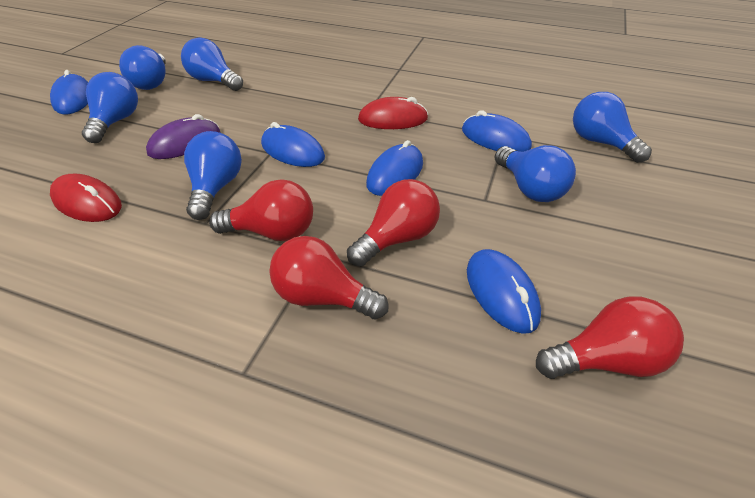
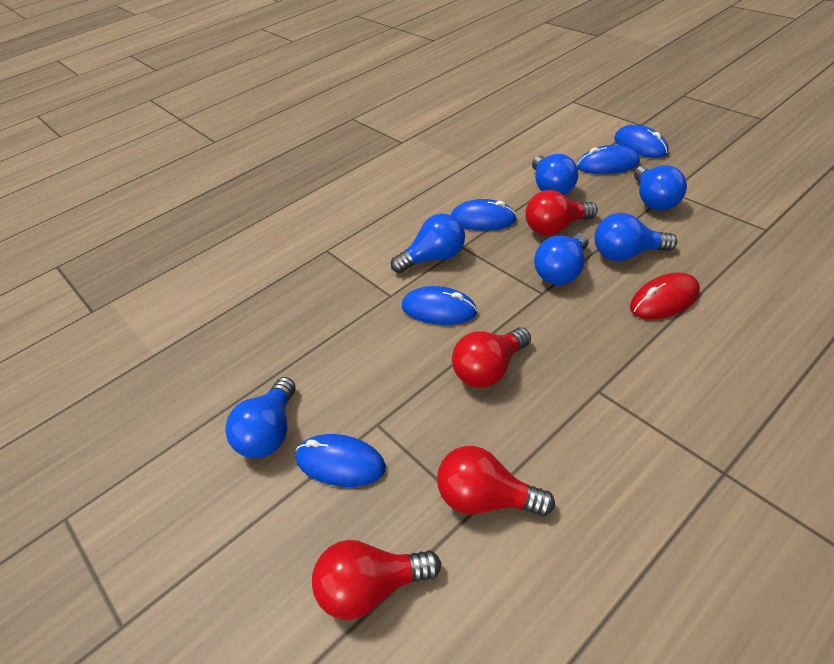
purple mouse: [146,114,220,159] = 1 -> none = 0
red mouse: [50,174,122,222] [358,97,428,129] = 2 -> [630,273,700,319] = 1

